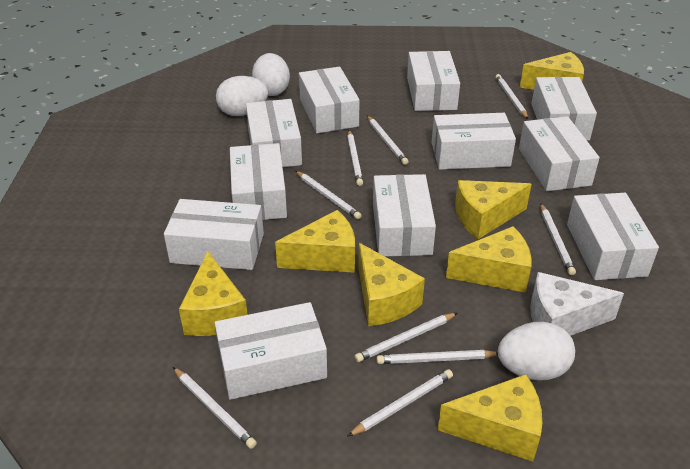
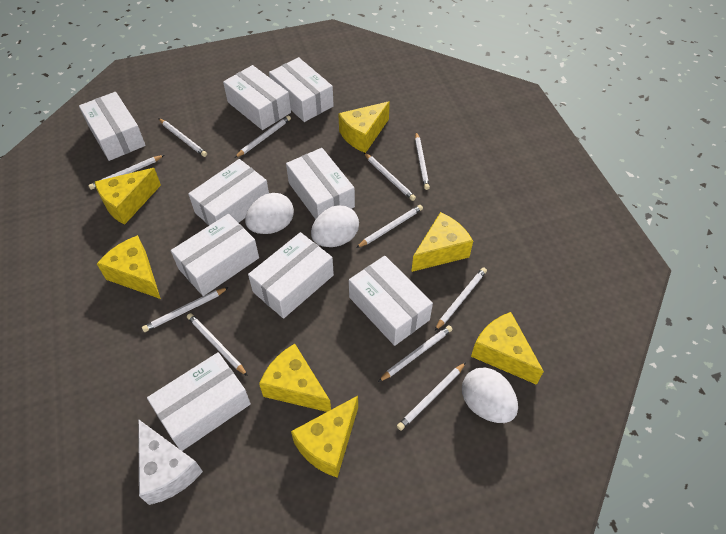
white box: [164,199,264,270] [215,302,327,400] [230,143,287,220] [246,99,302,167] [299,67,360,133] [373,174,436,256] [407,51,460,111] [431,113,516,170] [519,116,600,191] [531,77,597,140] [567,193,659,280] = 11 -> [79,92,146,161] [147,352,251,451] [171,214,259,296] [188,159,269,225] [223,65,291,130] [248,232,334,319] [269,57,334,122] [286,148,355,219] [349,256,433,346] = 9
white pencil: [173,367,257,449] [296,171,362,219] [347,130,363,186] [347,369,453,437] [354,313,457,362] [367,115,409,165] [376,350,498,364] [495,74,528,119] [540,204,576,275] = 9 -> [89,155,164,190] [142,287,229,332] [158,118,207,157] [187,313,248,376] [235,115,291,158] [356,205,423,248] [364,153,416,201] [378,325,453,382] [397,362,466,430] [415,132,430,190] [435,267,487,331] = 11

